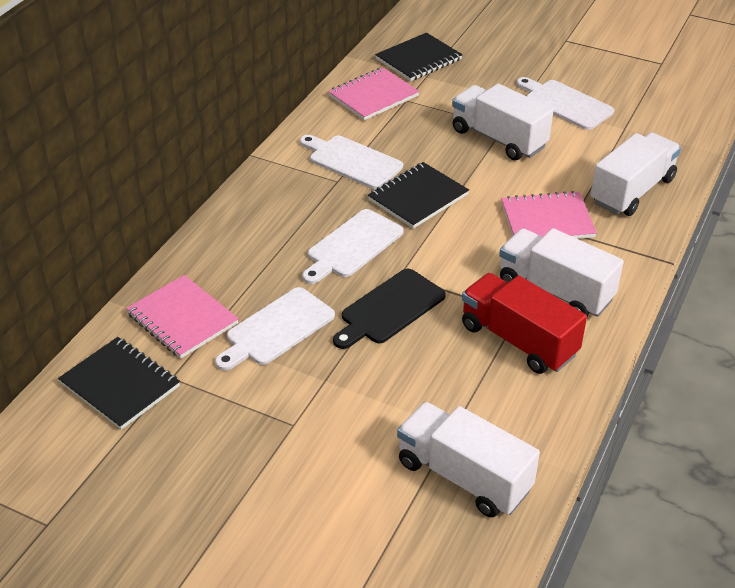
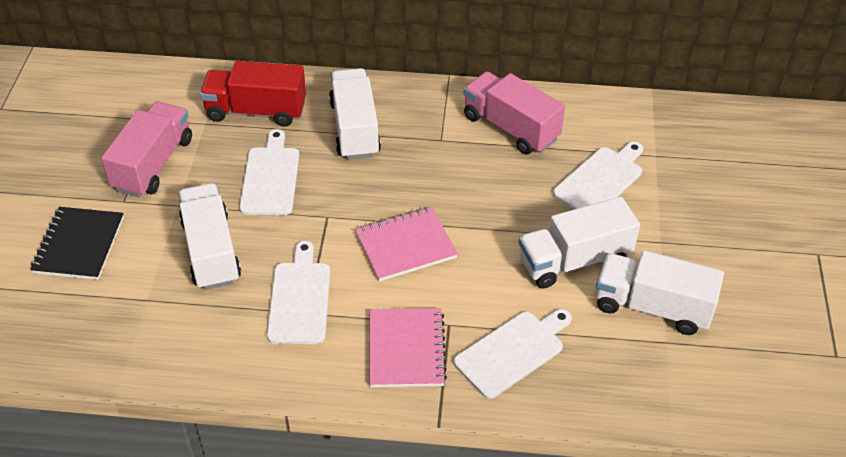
black cutting board: [333,269,446,349] = 1 -> none = 0
black notebook: [58,337,180,430] [368,162,469,229] [375,33,463,81] = 3 -> [30,207,124,280] = 1
pink notebook: [126,275,239,359] [328,67,419,120] [501,191,597,239] = 3 -> [355,207,458,281] [369,308,447,387] = 2
pink truck: none = 0 -> [101,102,192,197] [464,72,565,155] = 2

